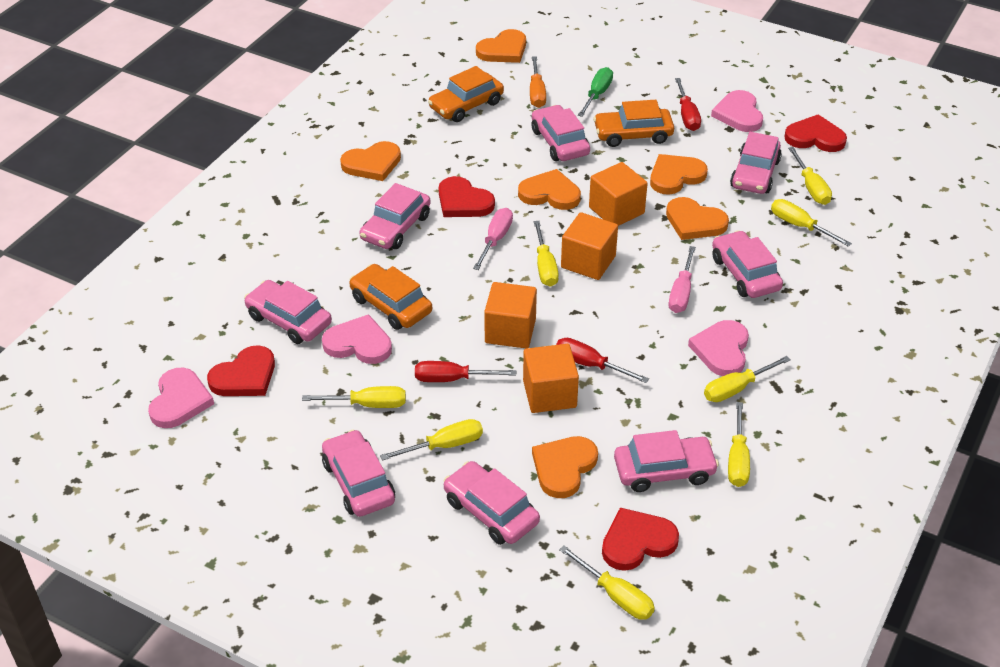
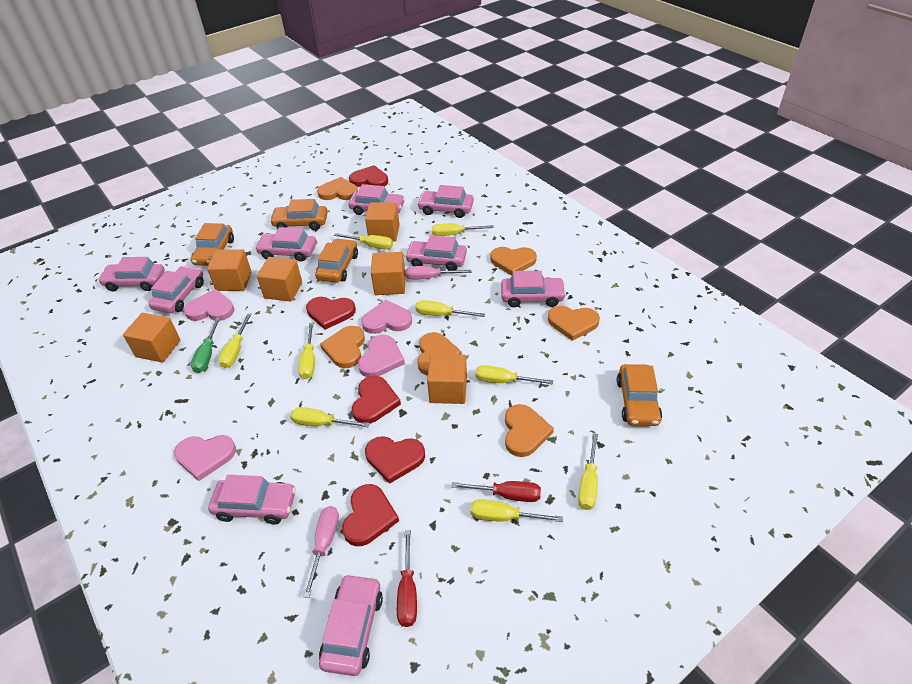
orange car: [349,264,432,330] [428,66,504,122] [593,100,674,147] = 3 -> [191,223,234,266] [270,199,328,230] [315,238,358,283] [617,364,662,426] = 4
orange cube: [484,282,537,349] [523,344,579,413] [561,212,618,280] [589,162,648,226] = 4 -> [123,313,180,362] [207,249,252,291] [257,257,302,302] [365,202,400,241] [371,252,405,295] [427,354,467,404] = 6
orange screwdriver: [530,56,546,108] = 1 -> none = 0
pink car: [244,280,332,344] [322,430,395,517] [359,183,431,249] [444,461,540,545] [532,105,590,161] [614,430,719,492] [712,230,783,298] [730,132,782,194] = 8 -> [98,257,165,291] [149,266,204,313] [208,474,296,525] [255,227,317,262] [319,574,383,676] [349,184,405,215] [405,235,467,271] [417,185,474,218] [501,271,566,307] = 9
red heart: [207,345,275,396] [439,176,495,217] [602,508,679,571] [784,114,847,152] = 4 -> [306,297,356,330] [342,484,399,546] [349,165,388,187] [352,376,401,424] [365,436,425,484] = 5
red screwdriver: [415,361,516,382] [556,338,649,383] [675,78,701,131] = 3 -> [397,530,417,627] [451,481,541,502] = 2
yellow screwdriver: [302,386,406,408] [380,419,483,461] [534,221,559,287] [559,546,655,620] [704,356,791,402] [728,402,750,487] [771,199,852,247] [788,147,832,205] = 8 -> [218,313,252,368] [290,407,370,427] [298,323,315,379] [334,233,393,250] [415,300,485,317] [432,223,493,236] [471,499,563,522] [475,365,553,385] [578,433,598,510] = 9

